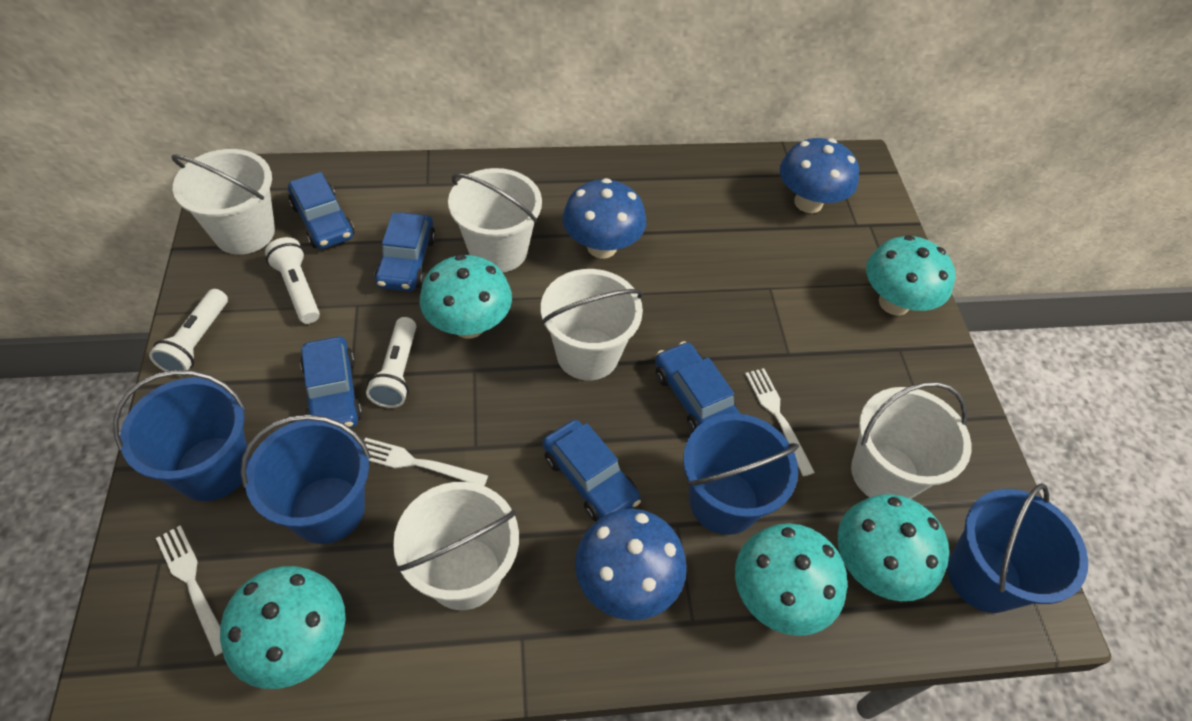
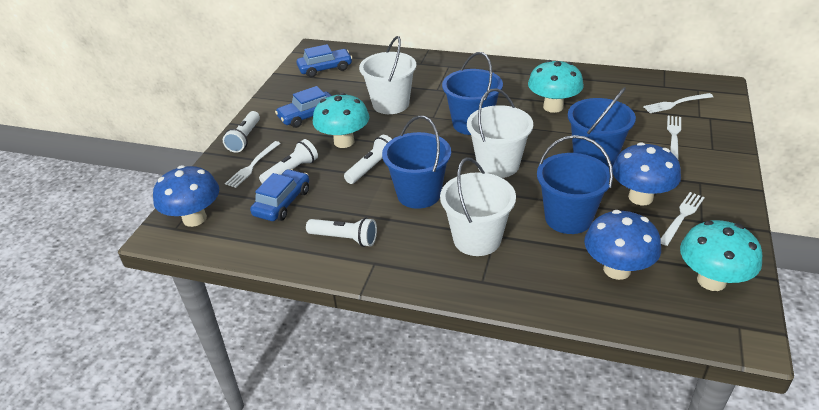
blue car: [288,172,354,249] [300,337,362,428] [375,212,436,291] [543,420,641,521] [655,341,740,432] = 5 -> [250,169,309,221] [275,86,332,128] [296,44,352,77] = 3
turquoise mushroom: [220,566,346,689] [420,254,512,339] [735,523,847,636] [838,494,949,601] [866,235,955,316] = 5 -> [313,93,369,148] [528,60,584,113] [680,220,763,291] = 3
white bucket: [172,149,275,255] [393,482,519,610] [448,168,542,272] [541,269,643,380] [851,382,971,499] = 5 -> [359,36,416,114] [440,157,516,256] [467,88,533,178] = 3
white flashlight: [149,289,228,376] [265,237,320,324] [366,317,416,408] = 3 -> [223,111,260,153] [259,139,318,184] [306,217,377,247] [344,135,392,184] = 4
white fork: [156,526,223,656] [364,438,488,486] [745,368,815,476] = 3 -> [225,141,281,188] [643,93,713,113] [661,192,705,246] [667,116,681,160] = 4

